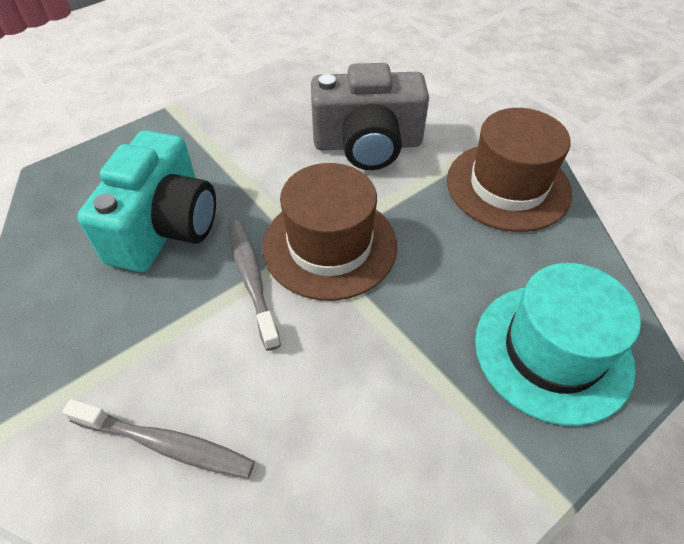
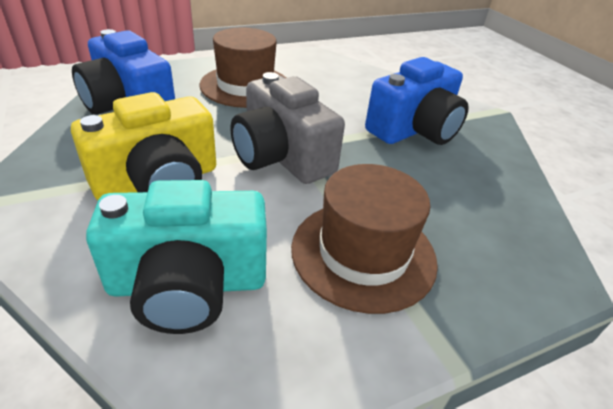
blue camera: none = 0 -> [72,29,175,115] [365,57,469,145] = 2
grey toothbrush: [62,399,255,479] [228,220,281,351] = 2 -> none = 0
turquoise hat: [475,263,641,426] = 1 -> none = 0
yellow camera: none = 0 -> [71,92,216,200] = 1

